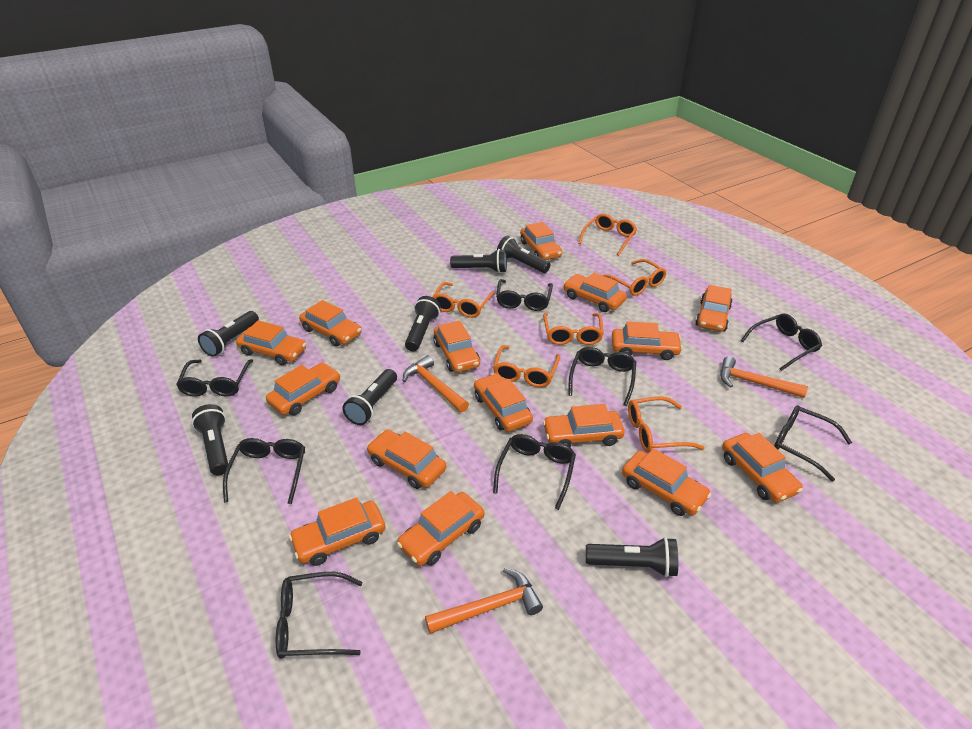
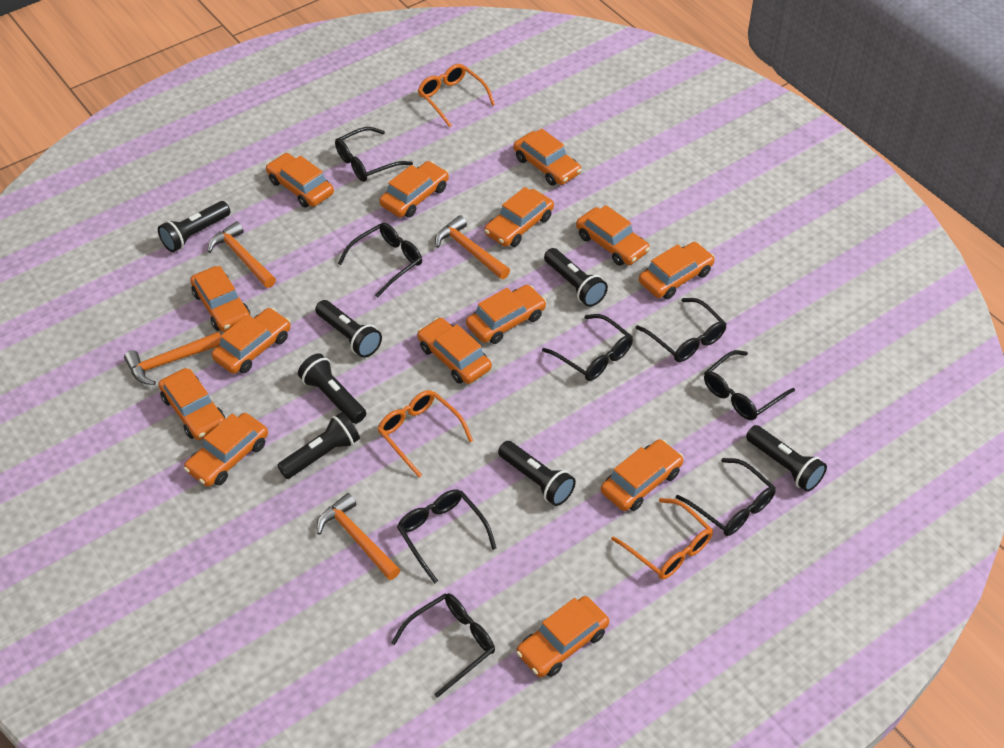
orange car: [236,320,306,365] [266,362,340,416] [289,497,386,566] [299,300,362,347] [367,429,446,489] [397,491,484,566] [433,320,480,372] [474,373,533,432] [520,222,562,260] [543,404,625,447] [563,272,627,312] [612,321,683,360] [622,448,711,516] [695,285,732,332] [722,433,803,503] = 15 -> [158,368,225,440] [184,413,268,487] [190,266,250,332] [211,308,291,374] [266,153,334,208] [379,161,449,218] [417,318,492,384] [466,285,546,344] [484,187,554,247] [513,129,581,186] [516,596,609,677] [576,205,650,266] [601,439,683,511] [639,242,715,299] = 14
orange glasses: [432,282,495,318] [493,345,560,387] [543,313,604,345] [578,213,637,256] [602,259,667,296] [628,396,705,453] = 6 -> [377,390,473,477] [418,64,495,128] [611,498,713,580] = 3
orange hammer: [403,355,469,412] [425,568,543,634] [720,356,808,398] = 3 -> [124,331,221,385] [208,221,276,288] [317,493,401,580] [435,215,510,279] = 4

